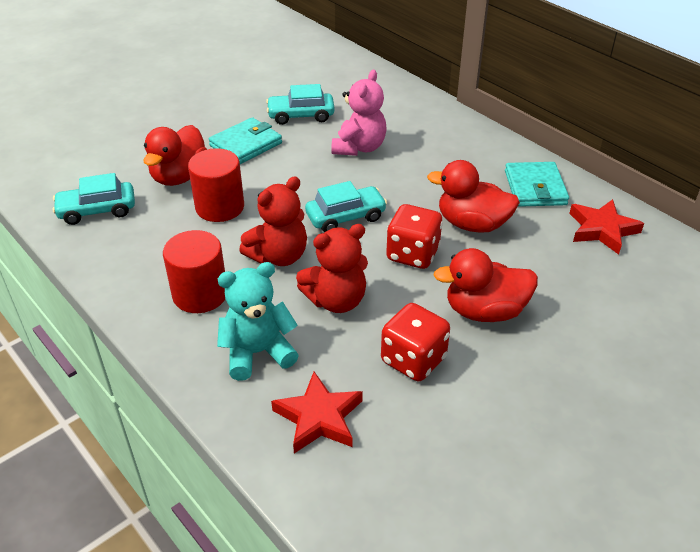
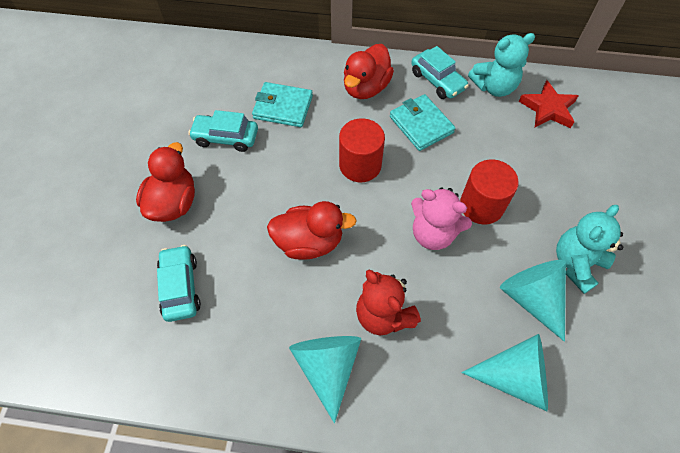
red dice: [381,303,450,381] [386,204,443,269] = 2 -> none = 0
red star: [271,371,363,454] [569,199,644,255] = 2 -> [519,80,579,128] = 1
red teddy bear: [239,176,307,266] [296,224,368,313] = 2 -> [356,269,421,335] = 1
turquoise cone: none = 0 -> [289,336,361,423] [461,334,548,411] [500,260,566,342] = 3
turquoise teddy bear: [217,262,299,381] = 1 -> [468,33,535,97] [556,205,623,294] = 2

